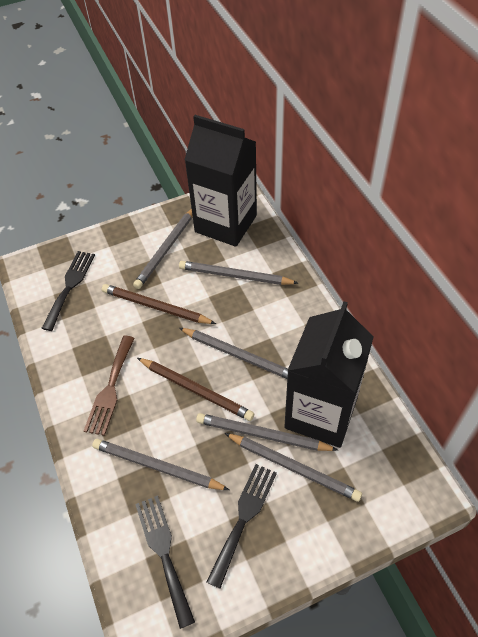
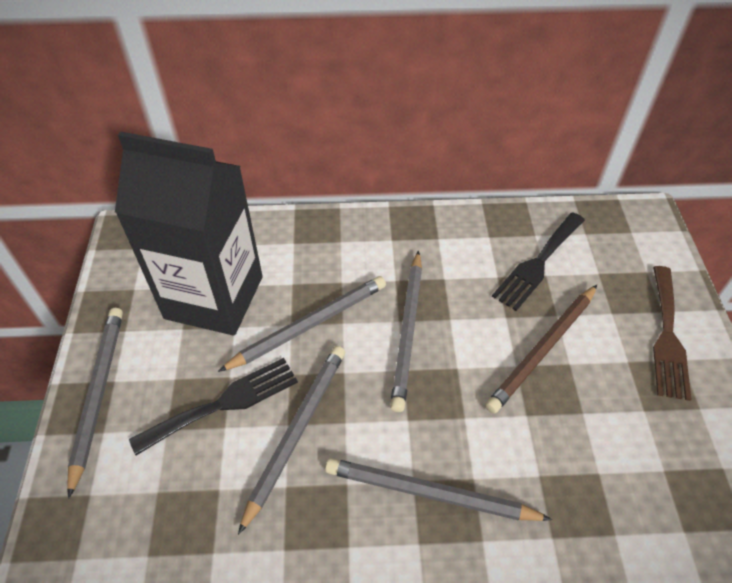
black carton: [184,115,257,247] [284,302,374,448] = 2 -> [115,131,263,336] = 1
black fork: [41,251,95,331] [135,495,195,629] [206,464,277,589] = 3 -> [129,358,298,455] [492,212,585,311] = 2
brown pencil: [102,284,216,324] [137,358,254,421] = 2 -> [485,285,597,414] = 1
grey pencil: [92,439,229,490] [133,209,192,289] [179,261,298,285] [179,328,288,379] [196,413,338,451] [225,433,362,502] = 6 -> [67,308,123,499] [218,276,386,372] [238,346,345,535] [325,458,552,521] [390,251,422,412] = 5

